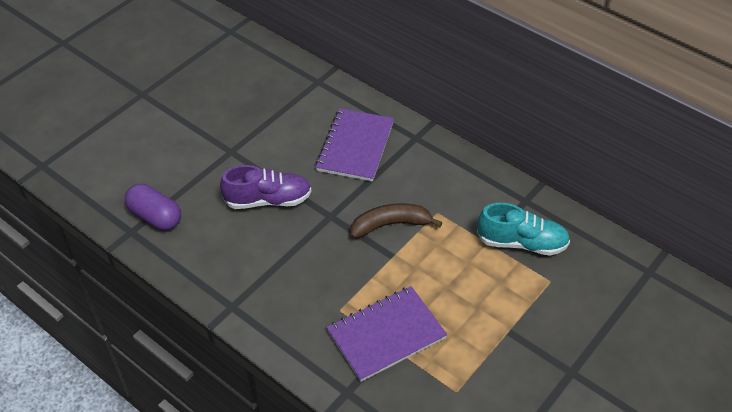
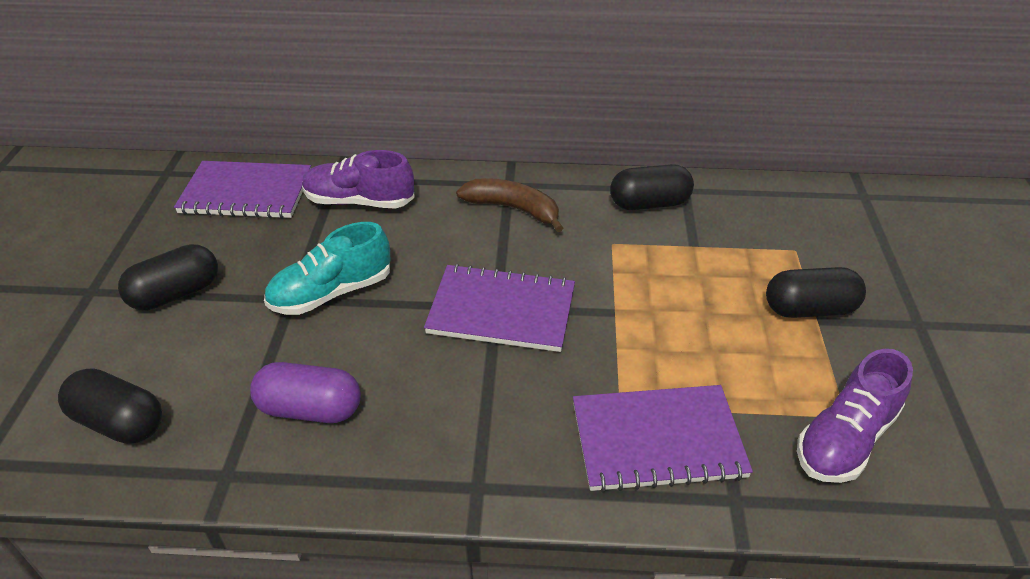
black capsule: none = 0 -> [58,369,162,444] [118,244,218,311] [610,164,694,210] [766,267,866,318] = 4
purple notebook: [316,108,394,182] [327,286,447,382] = 2 -> [174,161,311,219] [424,264,575,352] [573,385,753,493] = 3
purple shoe: [220,165,312,209] = 1 -> [302,150,415,209] [797,349,913,483] = 2

